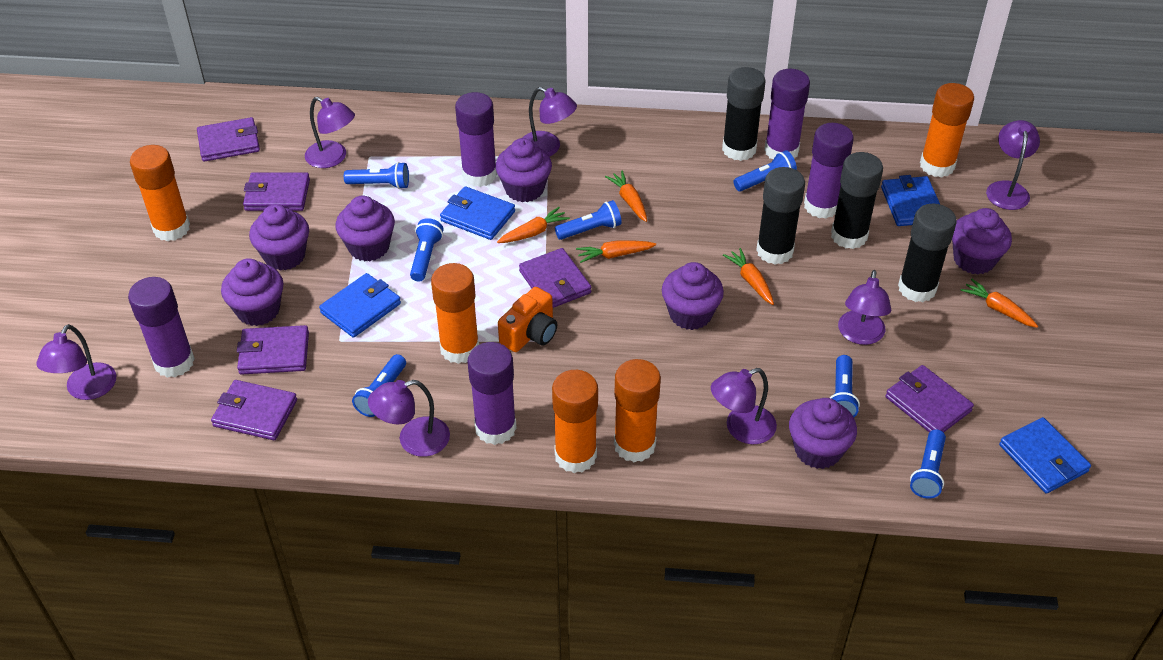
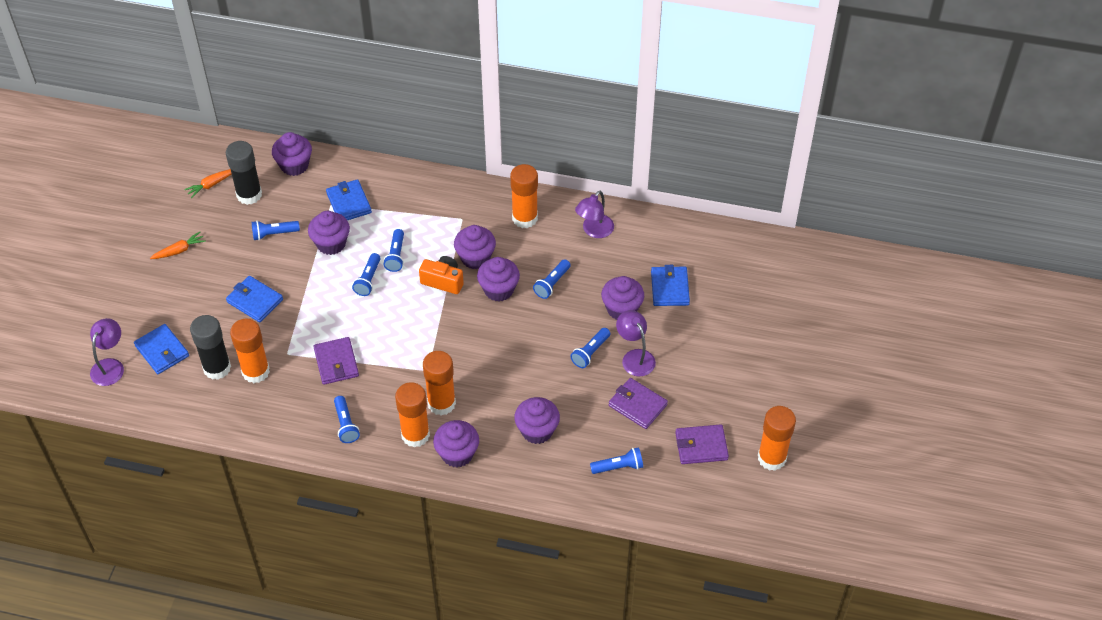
black glue stick: [722,67,766,161] [756,167,805,265] [831,152,883,249] [898,204,957,302] = 4 -> [190,315,231,380] [226,141,262,205] = 2
orange carrot: [497,207,570,243] [576,240,656,263] [605,171,647,222] [723,248,774,305] [961,279,1038,328] = 5 -> [150,232,206,259] [184,169,232,198] = 2
purple glue stick: [128,277,195,378] [455,92,497,187] [467,342,517,445] [764,69,810,159] [804,123,854,218] = 5 -> none = 0
purple lamp: [36,324,116,400] [305,97,355,168] [368,380,450,457] [522,87,577,157] [711,368,777,444] [838,270,891,345] [986,120,1040,210] = 7 -> [90,318,124,386] [575,191,614,238] [616,310,656,376] = 3
purple wallet: [197,117,260,162] [211,380,297,440] [237,325,309,375] [243,172,310,211] [519,248,591,308] [885,365,974,432] = 6 -> [313,337,359,385] [609,378,668,429] [675,424,729,464] = 3

